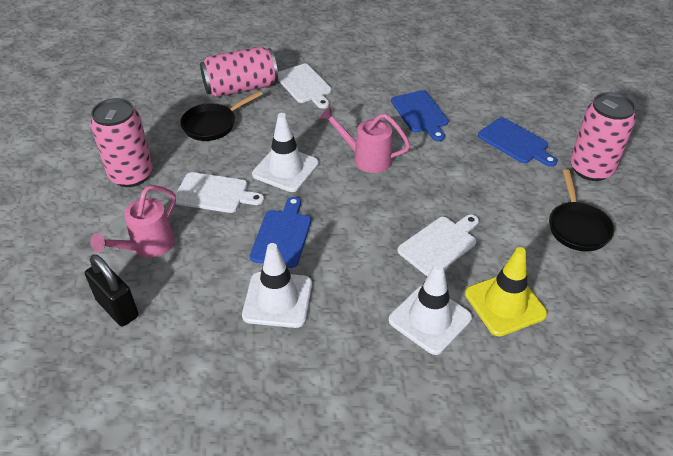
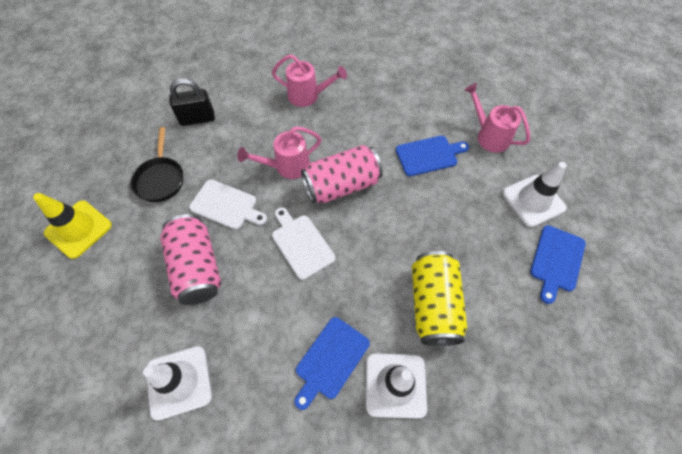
black pan: [180,91,262,141] [549,169,614,252] = 2 -> [130,127,183,202] = 1
pink can: [90,98,153,187] [200,47,278,97] [570,92,636,181] = 3 -> [160,214,221,305] [301,145,383,203] = 2
pink watering can: [90,185,176,258] [320,107,410,173] = 2 -> [237,126,322,179] [272,54,347,107] [464,83,530,153] = 3
white cutting board: [175,172,264,213] [278,64,332,109] [397,214,479,276] = 3 -> [189,179,267,230] [272,207,335,280] = 2
yellow can: none = 0 -> [412,251,467,346] = 1

